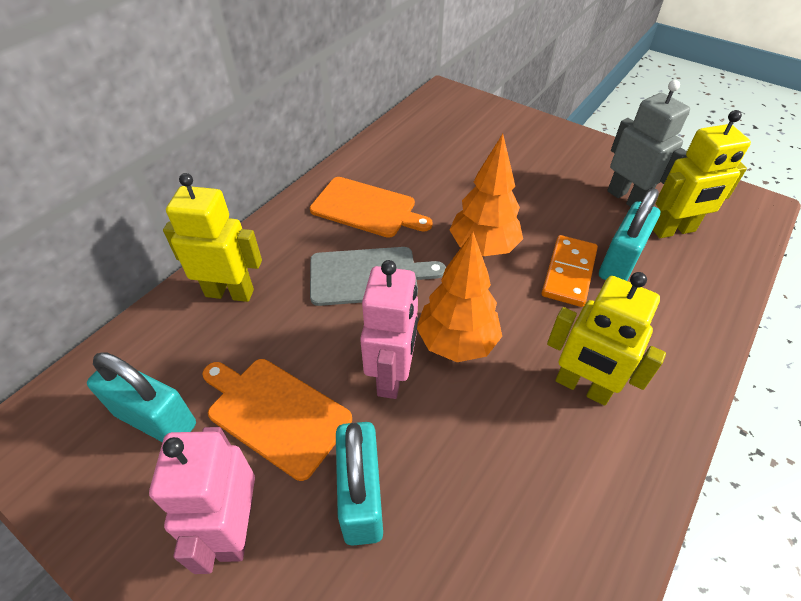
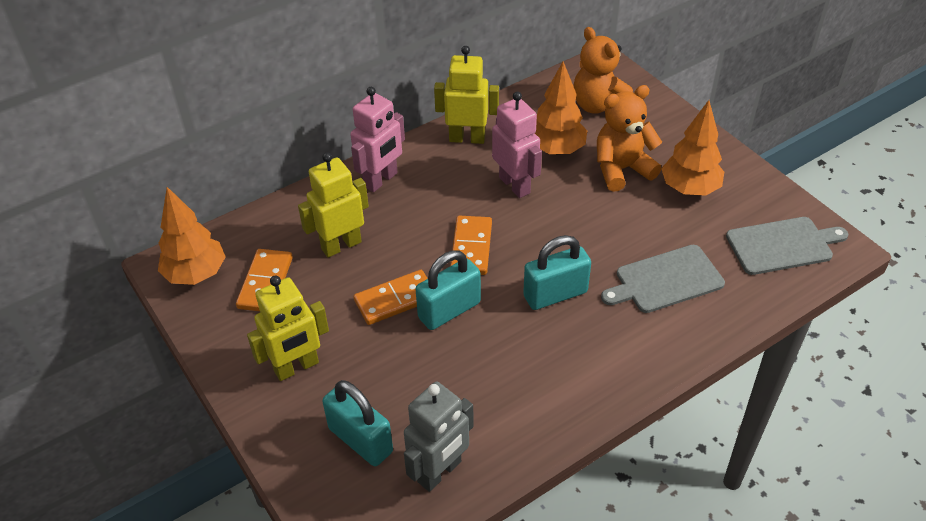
grey cutting board: [310,247,446,306] = 1 -> [601,245,725,313] [726,217,848,275] = 2
orange cutting board: [202,359,352,481] [310,177,433,238] = 2 -> none = 0
orange domino: [541,235,598,307] = 1 -> [236,249,293,311] [354,270,428,325] [450,216,492,275] = 3
orange teddy bear: none = 0 -> [573,27,633,114] [597,85,662,192] = 2
orange tree: [417,232,502,362] [450,134,523,256] = 2 -> [158,187,226,285] [535,61,587,155] [661,100,724,196] = 3

